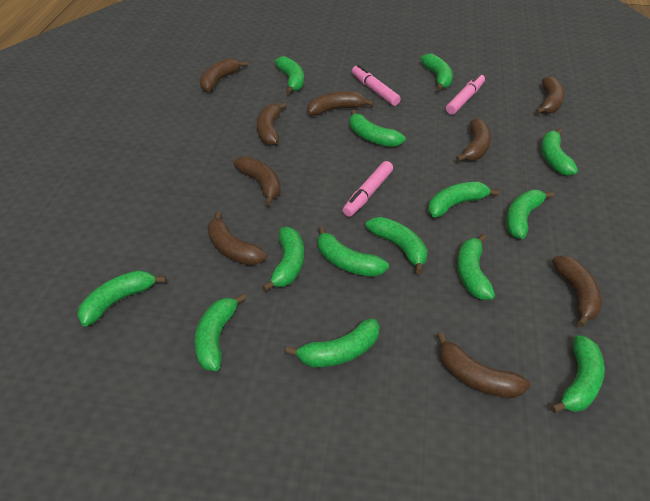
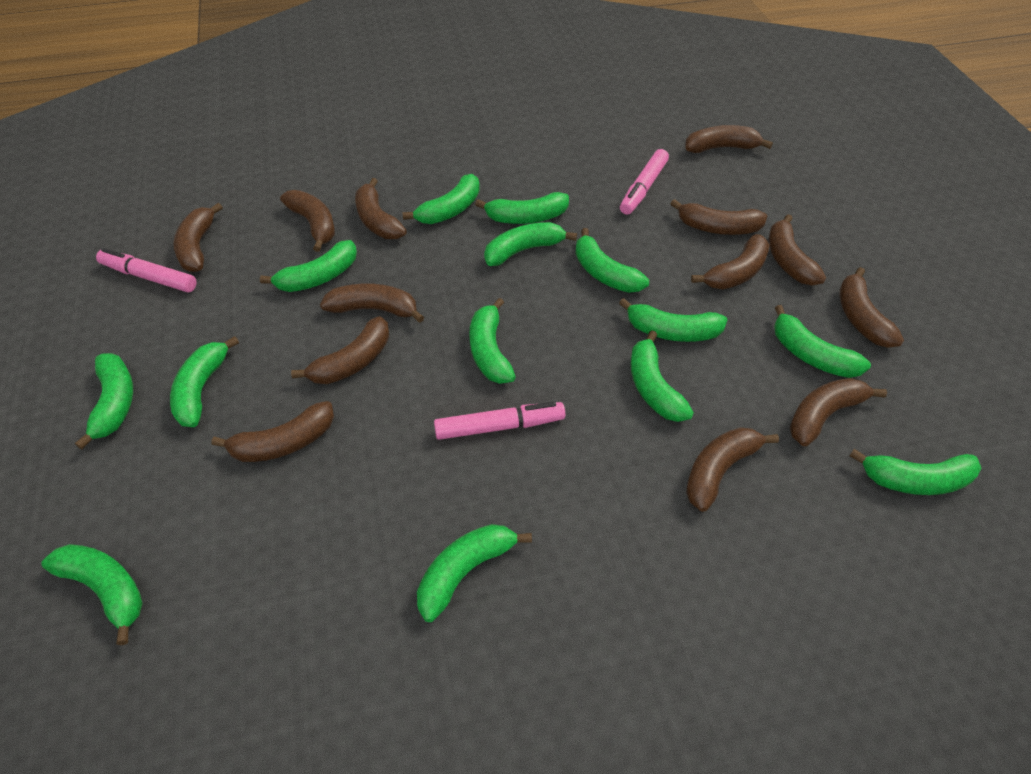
brown banana: [200,58,248,92] [207,212,267,265] [234,156,281,206] [257,102,287,146] [307,91,374,116] [437,333,530,398] [456,118,491,162] [535,76,565,114] [552,255,602,327] = 9 -> [173,203,223,272] [211,401,334,462] [280,190,335,252] [291,316,389,384] [320,283,425,323] [355,178,407,239] [670,199,767,235] [685,125,773,153] [686,427,779,512] [691,234,770,289] [769,214,826,286] [790,378,887,446] [840,267,904,348] = 13

